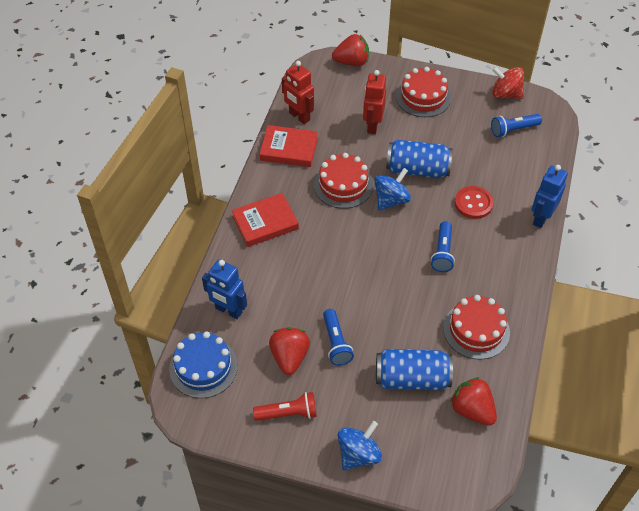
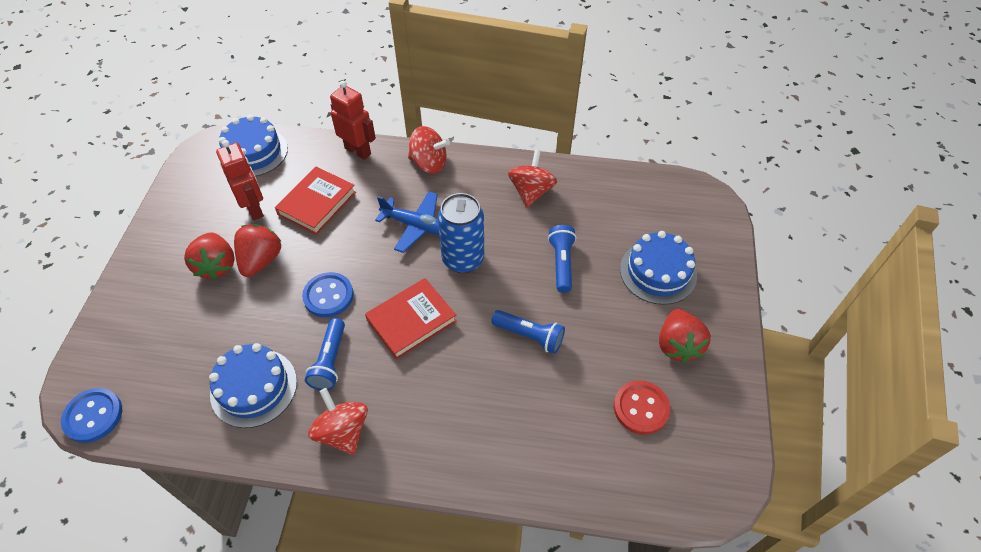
blue button: none = 0 -> [61,388,122,443] [302,272,354,317] = 2
blue cake: [169,331,238,398] = 1 -> [209,343,297,428] [219,115,288,177] [620,231,697,305] = 3
blue can: [376,349,453,390] [386,140,453,178] = 2 -> [438,193,484,273] = 1
blue plane: none = 0 -> [375,191,439,253] = 1
blue robot: [202,259,247,319] [532,165,568,228] = 2 -> none = 0
blue spinning top: [338,421,382,470] [374,168,411,211] = 2 -> none = 0
red cake: [314,153,373,209] [396,67,451,117] [443,295,510,360] = 3 -> none = 0
red flashlight: [253,392,317,421] = 1 -> none = 0
red spinning top: [492,67,524,99] = 1 -> [308,388,368,455] [408,126,450,173] [508,149,557,207] = 3

